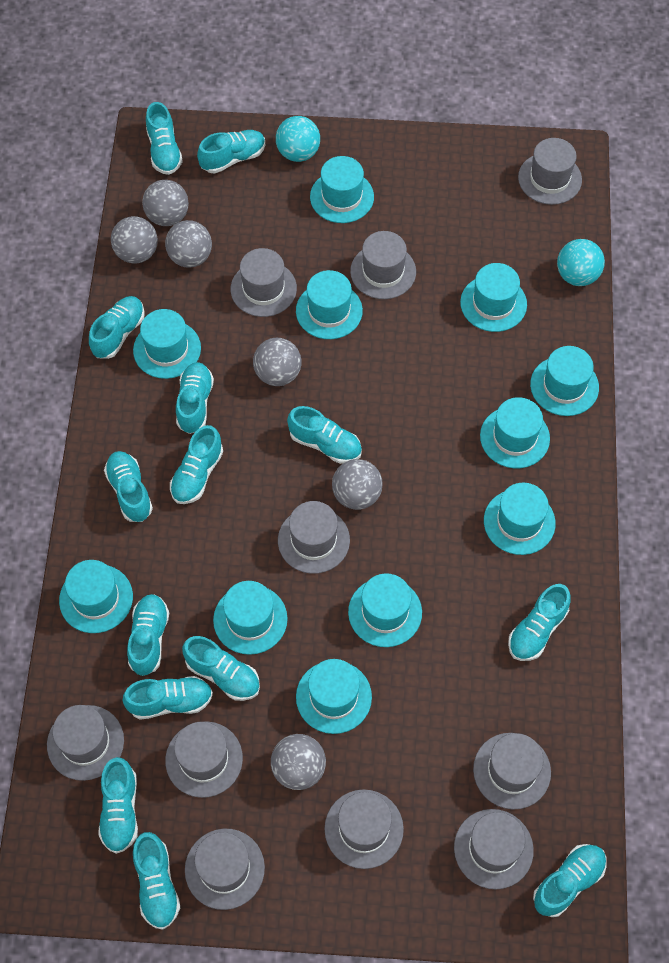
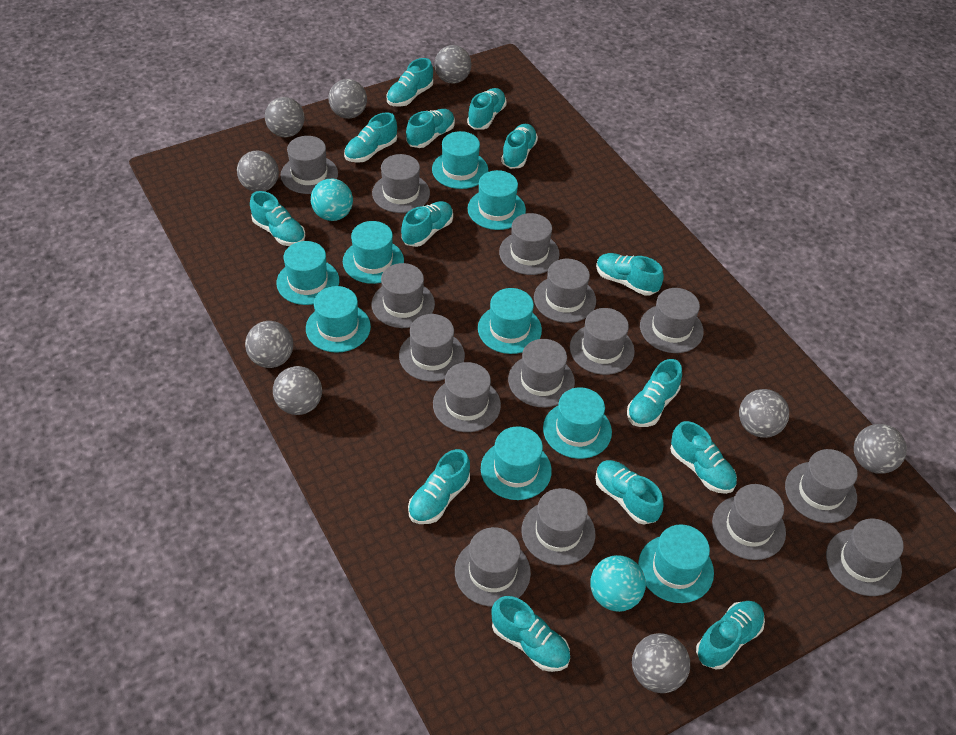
grey ball: [111,216,158,264] [142,180,189,226] [165,220,212,268] [253,338,301,386] [271,734,326,790] [332,459,383,510] = 6 -> [237,151,279,192] [245,321,293,368] [265,97,305,137] [273,366,322,415] [328,79,367,119] [435,45,471,84] [632,633,690,693] [739,389,789,438] [854,424,907,474] = 9
grey hat: [47,705,124,781] [165,721,243,798] [185,829,265,910] [231,248,297,317] [278,501,350,574] [325,789,404,869] [350,231,416,299] [454,809,534,890] [473,733,551,810] [518,138,582,205] = 10 -> [281,136,338,194] [371,263,435,328] [372,154,430,213] [399,314,465,381] [433,362,501,432] [455,527,531,607] [499,213,560,275] [508,339,575,407] [522,488,595,565] [534,259,596,323] [570,308,635,375] [640,288,704,353] [712,484,786,560] [785,449,858,523] [826,519,904,596] = 15
turquoise hat: [59,560,133,633] [133,309,201,379] [213,581,288,655] [296,270,363,339] [296,659,372,734] [310,156,374,223] [348,573,422,647] [460,263,527,332] [480,397,550,468] [484,483,556,555] [530,346,599,416] = 11 -> [276,241,339,305] [306,286,371,353] [343,221,404,284] [432,131,488,189] [467,170,526,230] [478,288,542,354] [481,426,552,500] [543,387,612,459] [638,524,714,603] = 9

